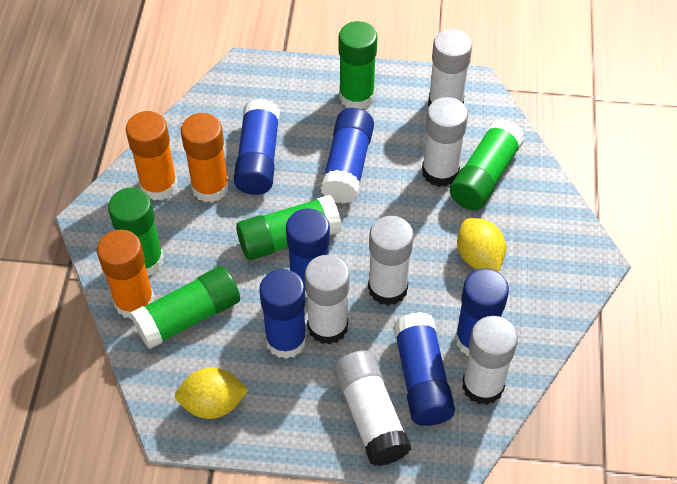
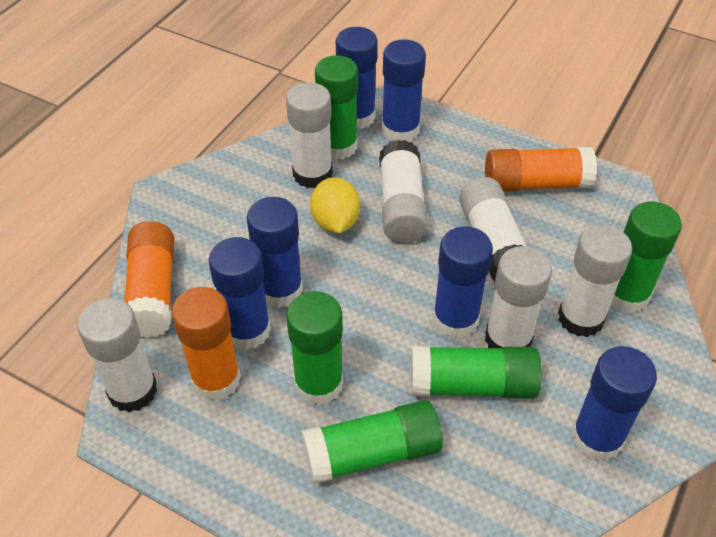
yellow lemon: [175,368,249,419] [457,218,506,272] = 2 -> [310,177,360,233] = 1

